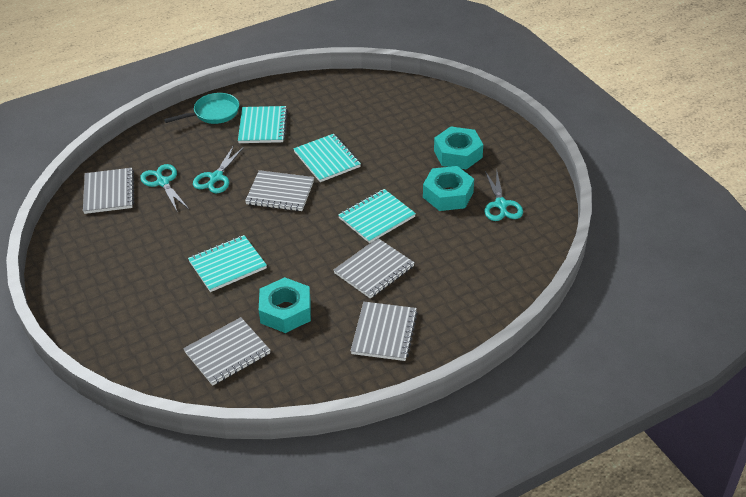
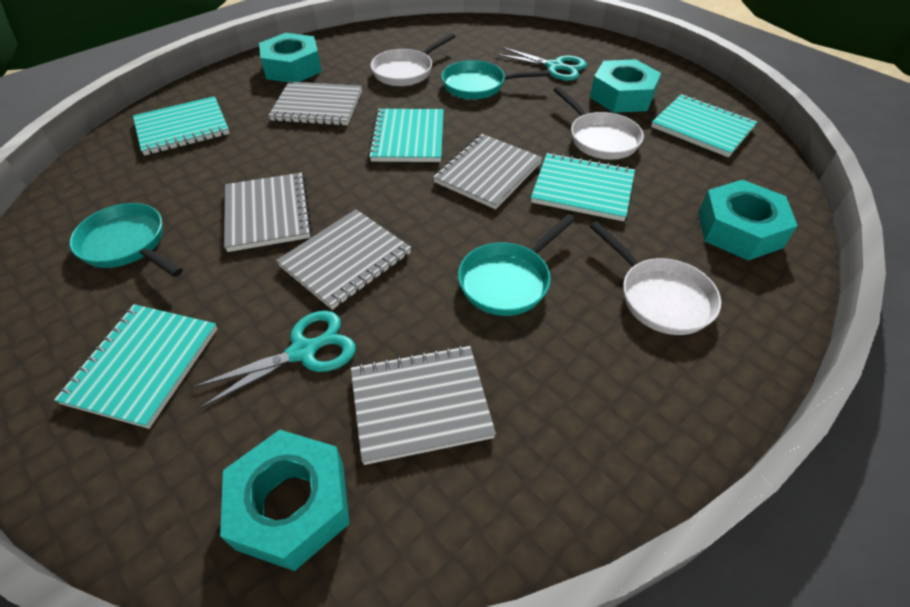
turquoise notebook: [188,235,267,292] [238,106,288,143] [293,134,361,182] [338,189,416,243] = 4 -> [54,304,217,429] [133,96,230,156] [368,109,443,162] [531,153,635,221] [651,94,757,157] = 5
turquoise nut: [259,277,311,333] [423,166,474,211] [434,127,483,169] = 3 -> [220,430,349,571] [259,33,322,82] [590,59,661,113] [698,180,798,260] = 4
turquoise pan: [164,93,239,124] = 1 -> [69,203,183,277] [441,60,550,99] [458,214,576,316] = 3
turquoise scissors: [140,164,189,211] [193,145,244,193] [485,171,523,221] = 3 -> [192,310,356,408] [495,47,587,81] = 2
white pan: none = 0 -> [370,33,456,86] [553,86,644,159] [590,221,721,335] = 3

